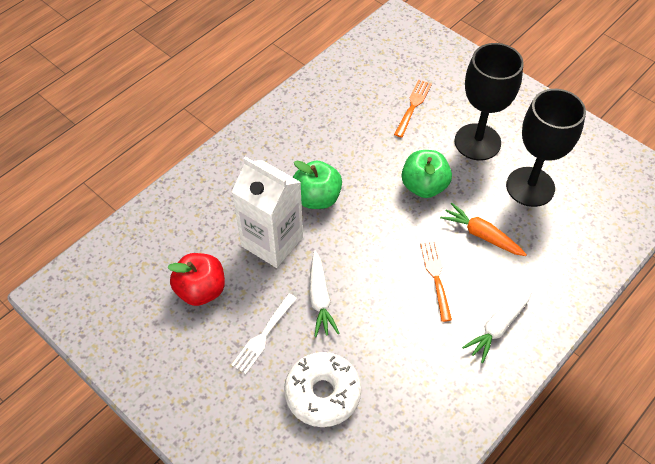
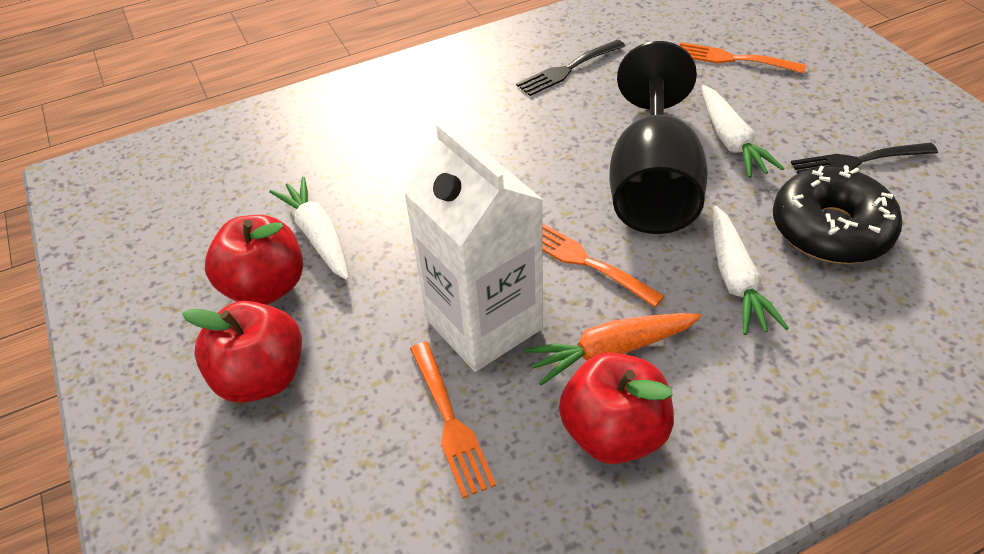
black donut: none = 0 -> [773,165,903,264] = 1
black fork: none = 0 -> [516,40,625,96] [791,143,938,174] = 2
black goblet: [455,43,524,161] [506,89,586,207] = 2 -> [609,41,708,234] = 1
green apple: [293,160,342,209] [402,150,452,198] = 2 -> none = 0
orange fork: [394,80,432,138] [420,241,452,322] = 2 -> [410,342,496,498] [542,223,665,307] [679,42,806,74] = 3
red apple: [167,253,225,306] = 1 -> [182,301,302,403] [205,215,303,305] [559,352,674,464] = 3
white carrot: [309,251,339,337] [462,290,532,363] = 2 -> [269,177,349,280] [701,85,784,178] [712,205,789,335] = 3
white donut: [284,352,362,427] = 1 -> none = 0
white fork: [232,294,297,374] = 1 -> none = 0

